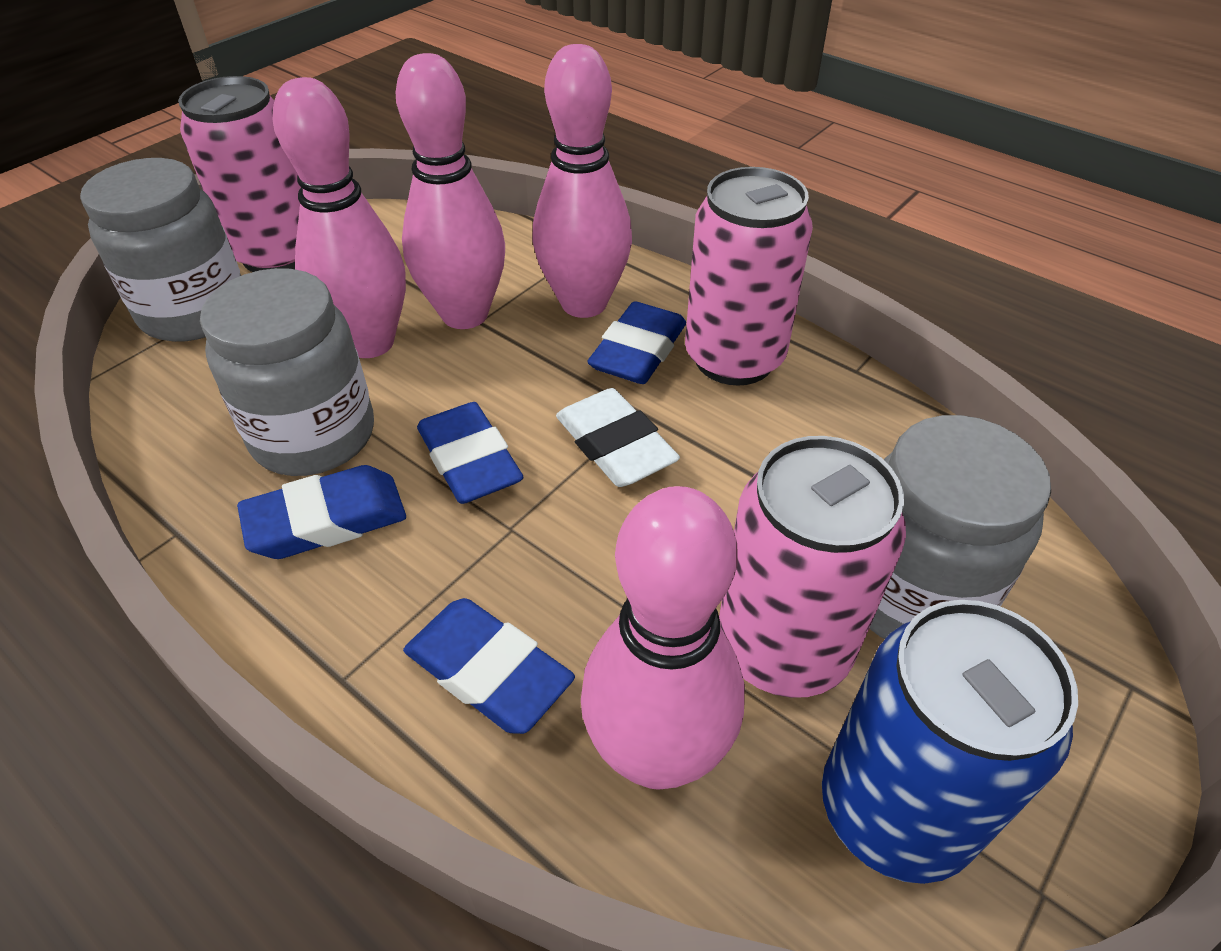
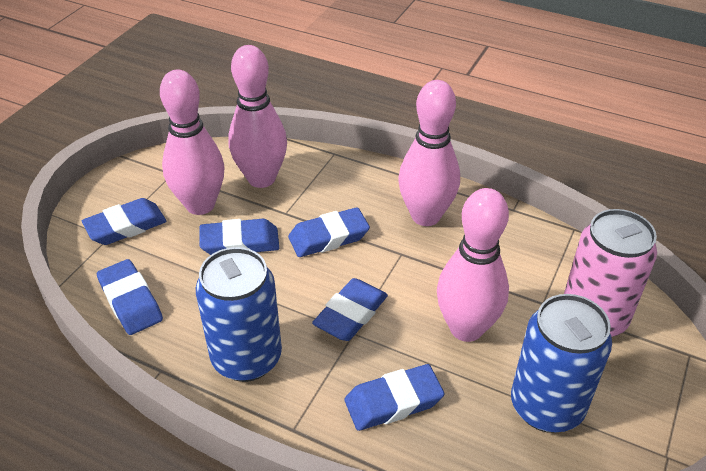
blue can: [822,600,1078,884] = 1 -> [196,247,282,382] [511,294,612,433] = 2
blue eraser: [237,465,406,559] [403,598,575,734] [417,402,523,504] [587,301,686,384] = 4 -> [82,198,167,245] [97,259,163,335] [200,219,279,255] [288,207,370,257] [312,278,388,341] [345,364,444,431] = 6
grey jar: [80,158,241,342] [200,268,374,476] [869,415,1051,639] = 3 -> none = 0
pink can: [178,76,301,272] [685,167,813,386] [719,436,906,698] = 3 -> [564,209,657,337] = 1
white eraser: [556,388,680,487] = 1 -> none = 0

